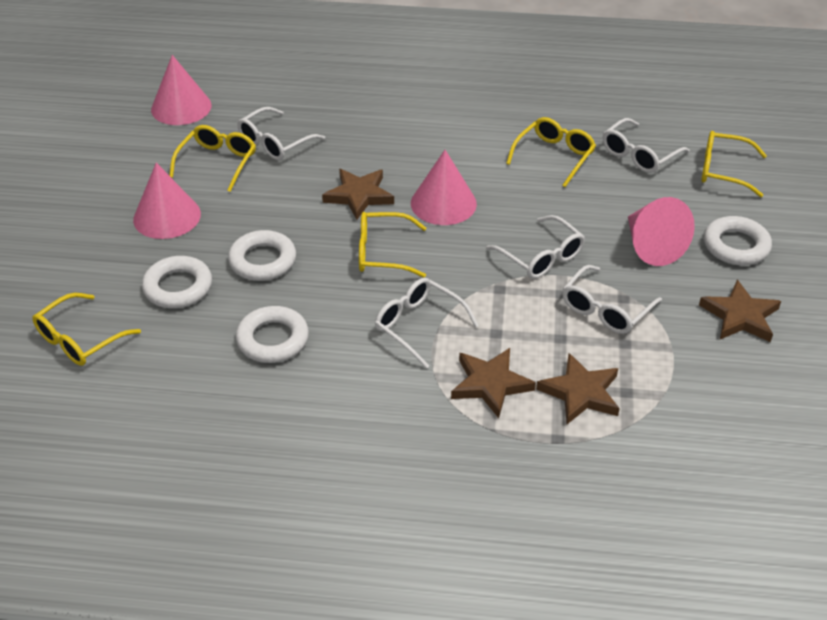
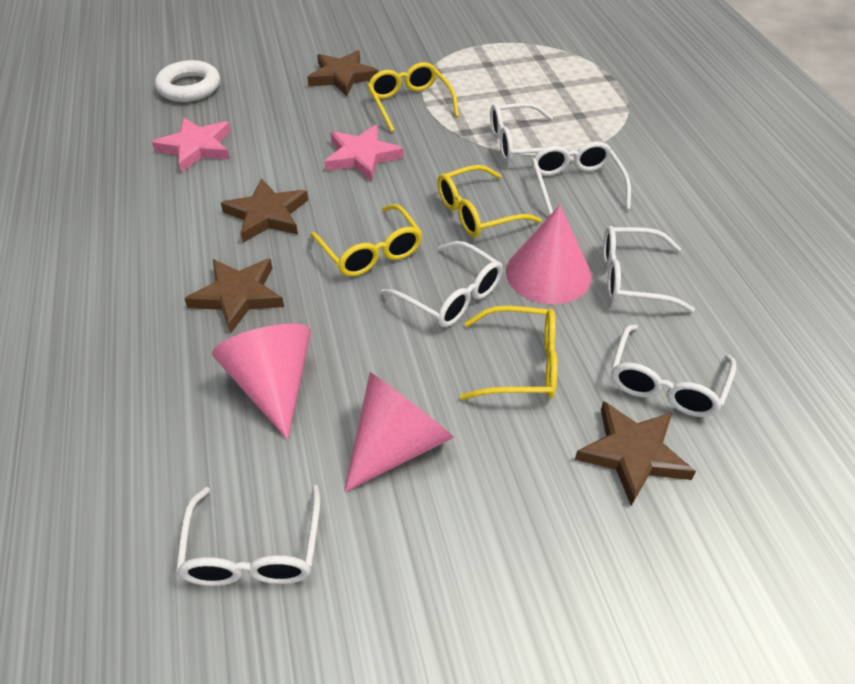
pink cone: [133,162,201,239] [151,55,211,125] [411,150,477,225] [628,197,695,266] = 4 -> [212,324,311,440] [344,372,454,492] [506,205,591,304] = 3
pink star: none = 0 -> [152,118,231,173] [324,125,404,181] = 2
white glasses: [237,107,325,160] [375,278,479,369] [486,215,585,279] [562,265,662,334] [603,118,690,173] = 5 -> [176,484,320,586] [380,241,503,327] [490,103,574,163] [532,142,631,216] [603,226,695,313] [611,324,737,417] = 6
white ring: [142,256,212,308] [228,230,296,281] [236,306,309,363] [704,216,772,265] = 4 -> [155,60,220,102] = 1
yellow glasses: [32,293,141,366] [169,125,256,192] [359,212,426,278] [506,117,596,187] [701,131,767,197] = 5 -> [310,204,422,276] [367,62,459,132] [437,165,542,237] [460,306,557,400] = 4

